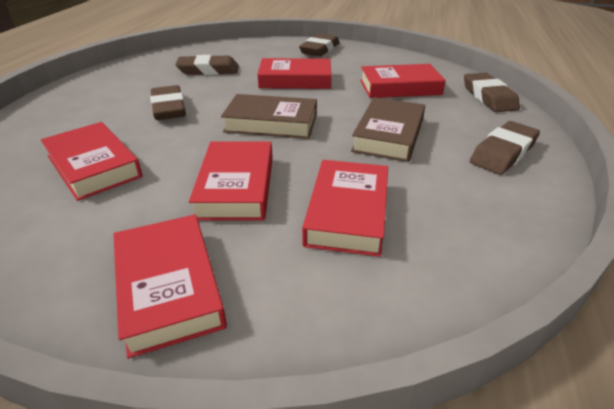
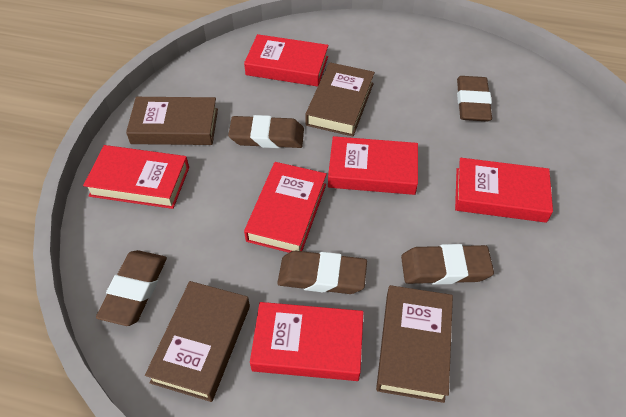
brown book: [221,94,317,139] [351,97,425,162] = 2 -> [126,97,218,145] [145,281,250,402] [305,62,375,137] [376,285,453,403] = 4

